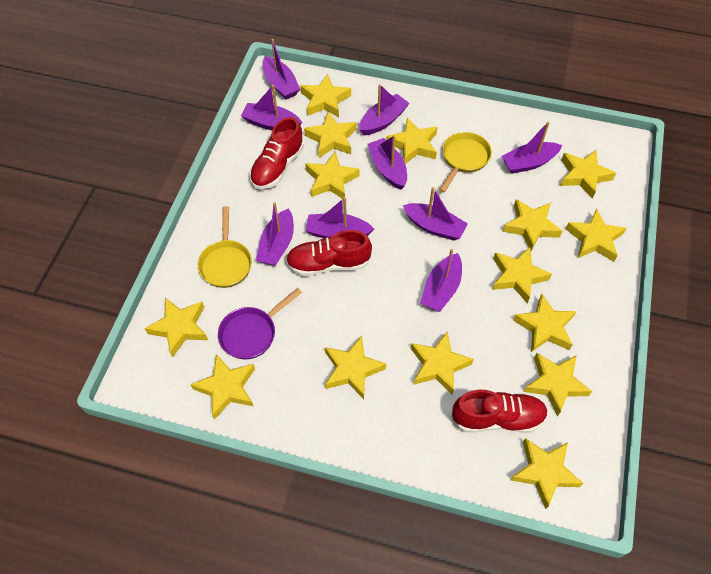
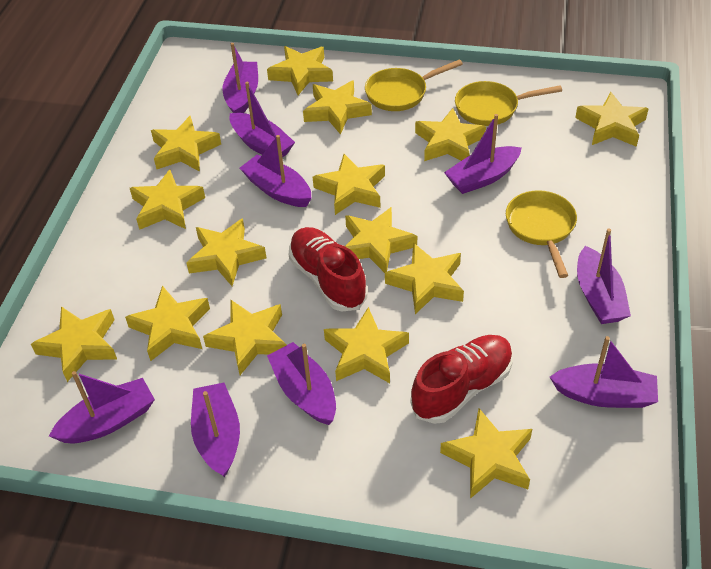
purple pan: [218,288,302,360] = 1 -> none = 0
red shoe: [250,117,304,189] [286,230,372,276] [451,390,548,433] = 3 -> [289,227,368,312] [410,335,513,424] = 2
yellow pan: [198,206,252,288] [439,132,492,193] = 2 -> [365,59,463,111] [455,81,562,126] [506,190,577,278] = 3

